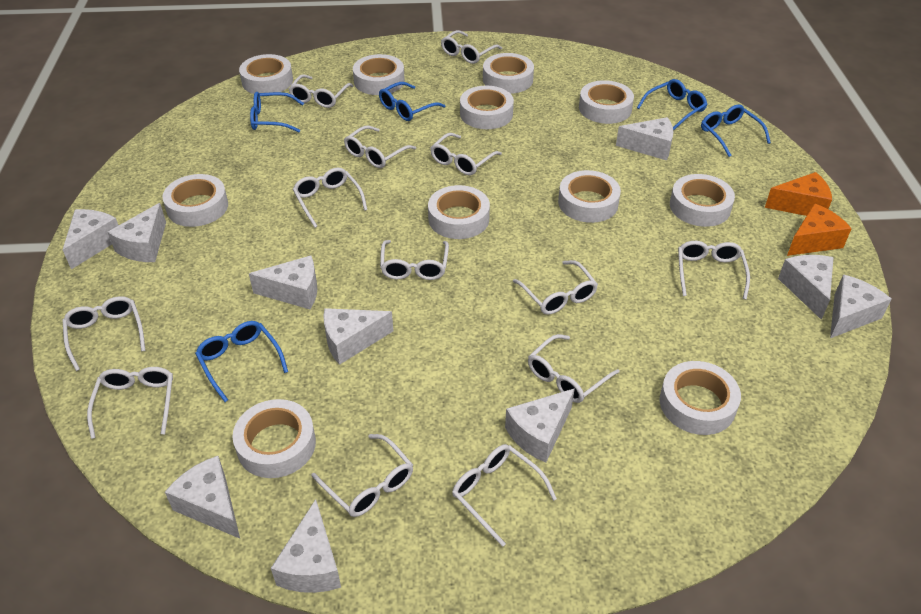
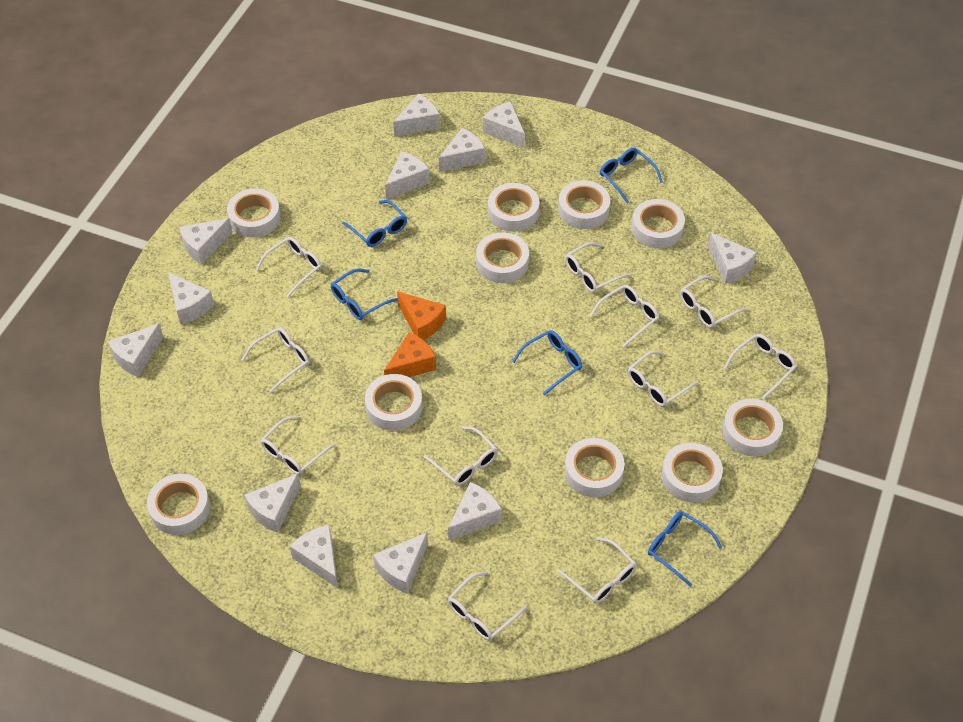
white cheese: [63,209,119,269] [108,203,166,262] [165,456,240,539] [249,256,317,309] [271,499,341,593] [323,308,393,365] [505,388,575,463] [616,117,674,160] [778,255,834,320] [830,274,891,338] = 10 -> [108,324,163,377] [168,272,214,325] [179,218,232,265] [244,473,301,533] [290,525,338,588] [373,532,428,593] [385,151,430,199] [393,94,440,136] [439,128,485,172] [448,482,502,541] [483,102,525,148] [708,233,757,284] = 12
white glasses: [62,296,145,371] [87,367,173,439] [289,74,353,108] [293,168,367,228] [311,434,413,517] [344,126,416,168] [380,240,449,280] [430,133,502,175] [441,30,502,64] [452,444,557,547] [513,260,598,315] [528,334,620,403] [678,241,750,299] = 13 -> [242,327,309,393] [256,237,322,297] [261,416,336,475] [424,426,498,486] [448,571,527,641] [558,537,637,604] [565,242,631,293] [589,285,659,347] [628,351,698,407] [680,276,747,328] [723,334,797,399] = 11
white tape: [162,174,228,227] [232,399,316,478] [239,54,293,94] [353,54,405,95] [428,185,490,239] [460,86,514,129] [483,53,534,94] [558,170,621,223] [579,80,634,124] [659,361,741,435] [670,174,735,227] = 11 -> [147,474,210,535] [227,188,281,237] [365,374,422,431] [476,233,529,283] [488,183,540,232] [558,180,610,229] [565,438,625,497] [631,199,685,248] [662,443,723,502] [722,399,783,457] = 10

